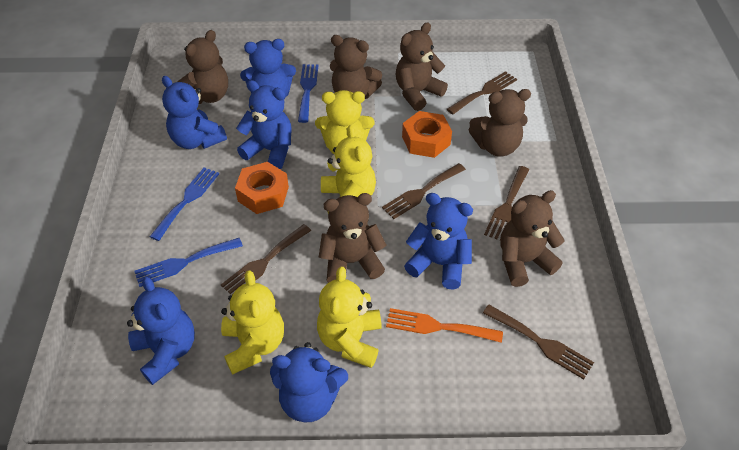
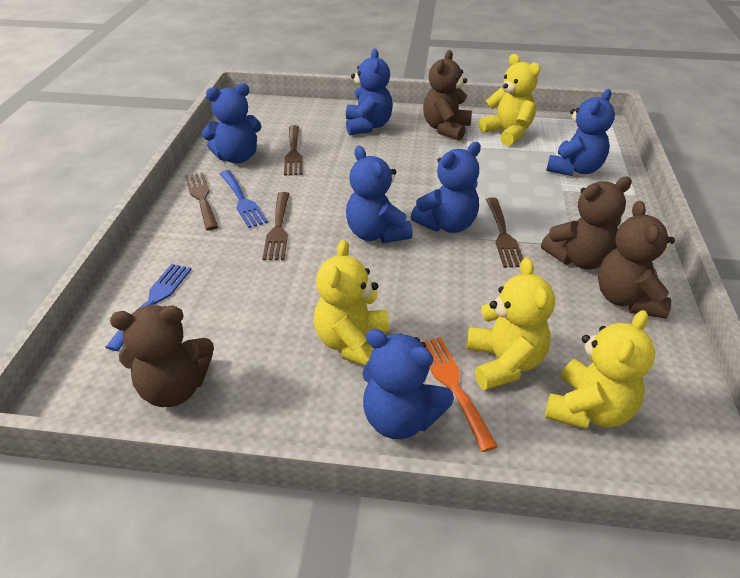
blue fork: [135,238,243,287] [150,167,219,241] [298,64,318,123] = 3 -> [105,264,192,351] [220,170,268,228] = 2
brown fork: [221,224,311,295] [382,163,466,219] [447,71,517,114] [483,305,594,379] [484,166,529,241] = 5 -> [185,172,218,230] [262,192,289,260] [284,125,303,175] [486,197,523,268] = 4
brown teddy bear: [178,30,228,104] [319,193,387,283] [330,35,382,99] [396,23,448,111] [469,89,531,157] [501,190,564,287] = 6 -> [110,305,214,407] [423,50,472,141] [541,176,632,270] [598,201,675,319] = 4
orange nut: [235,162,289,214] [402,111,452,158] = 2 -> none = 0

